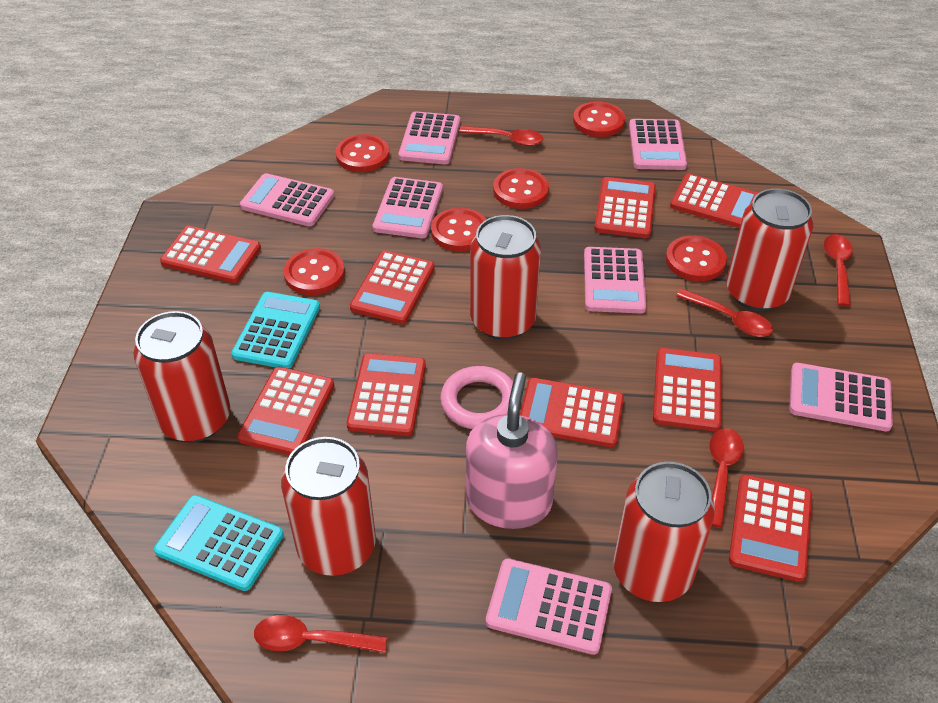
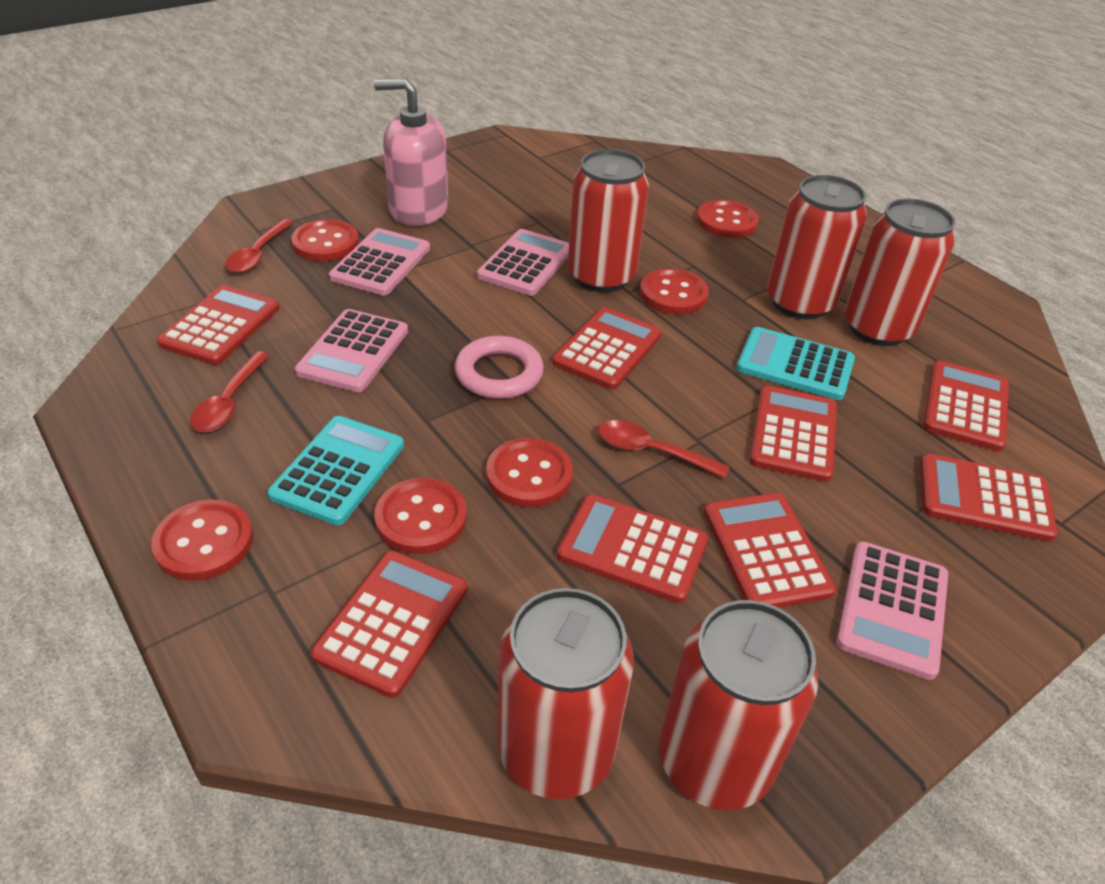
pink calculator: [240,173,334,226] [373,177,443,238] [398,111,460,164] [486,558,612,655] [584,247,646,313] [629,119,687,170] [789,363,893,431] = 7 -> [295,309,408,392] [329,228,430,295] [477,229,569,296] [836,541,948,680] = 4
red calculator: [160,226,261,283] [237,367,334,455] [347,353,426,436] [350,251,435,324] [520,378,624,447] [594,177,656,238] [653,348,722,432] [670,174,758,228] [729,475,812,582] = 9 -> [157,285,279,365] [311,550,467,698] [552,307,662,390] [557,494,708,603] [704,493,836,608] [750,386,837,482] [920,454,1058,542] [923,361,1009,451] = 8
red spoon: [254,615,387,653] [459,126,543,146] [676,289,773,337] [709,428,744,527] [824,234,853,306] = 5 -> [190,351,270,432] [225,219,293,273] [598,420,730,478] = 3

